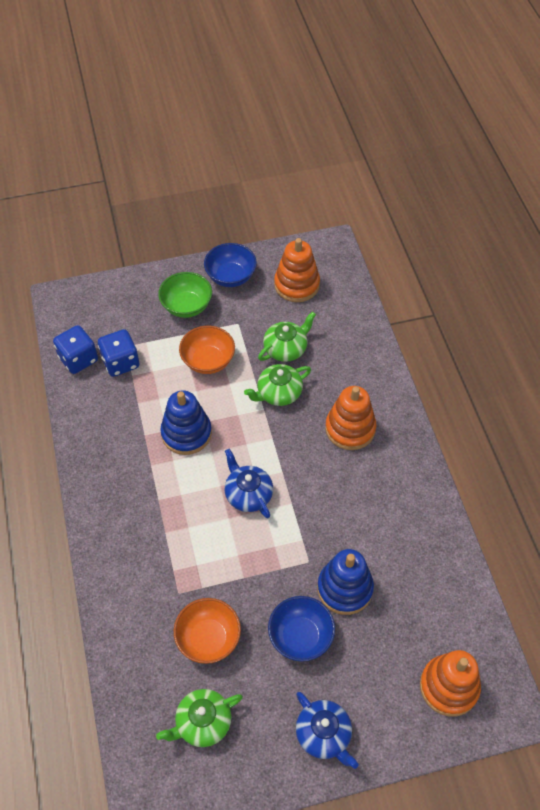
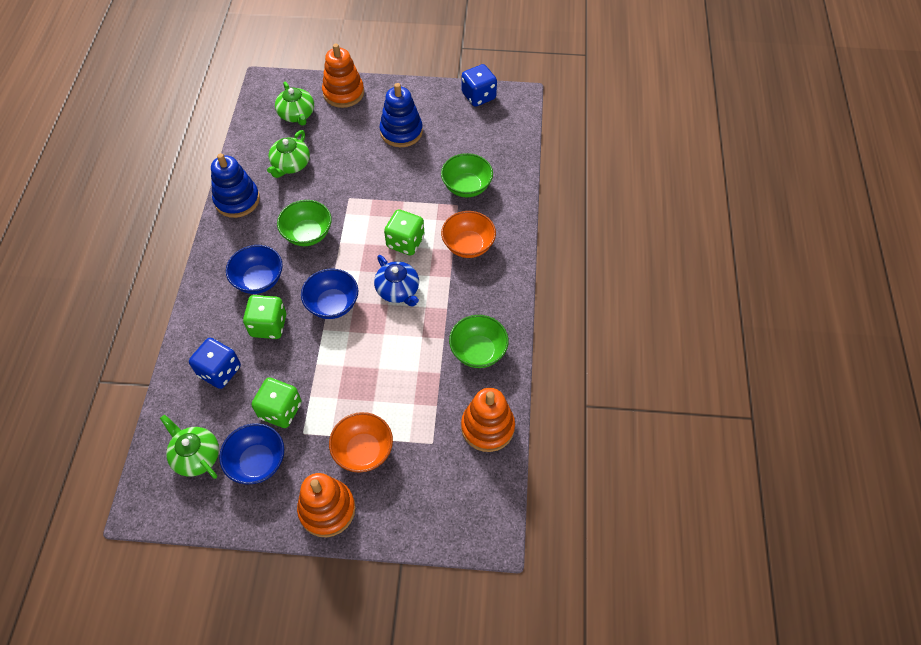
blue bowl: [204,243,257,287] [268,596,335,662] = 2 -> [219,423,284,484] [226,245,283,294] [301,269,358,319] = 3
blue teapot: [225,449,273,518] [296,692,358,769] = 2 -> [374,255,419,307] = 1
green bowl: [158,272,212,318] = 1 -> [277,200,332,246] [441,153,493,197] [449,315,509,368] = 3
green dice: none = 0 -> [243,295,286,339] [252,377,302,428] [384,209,425,255] = 3

